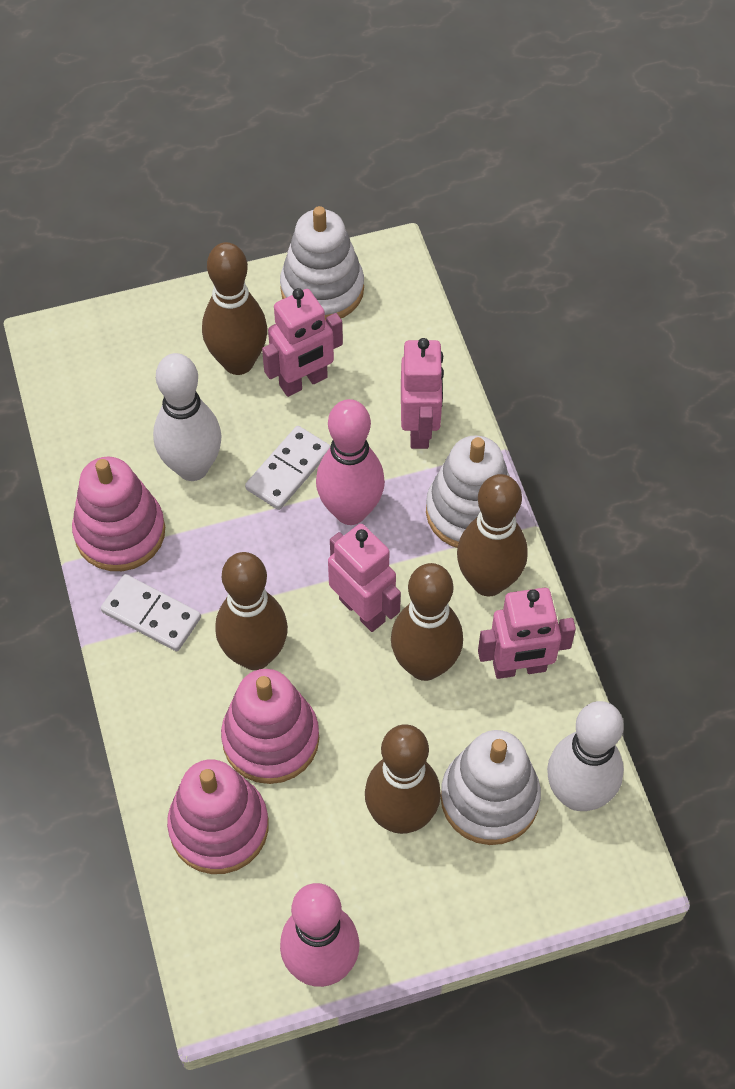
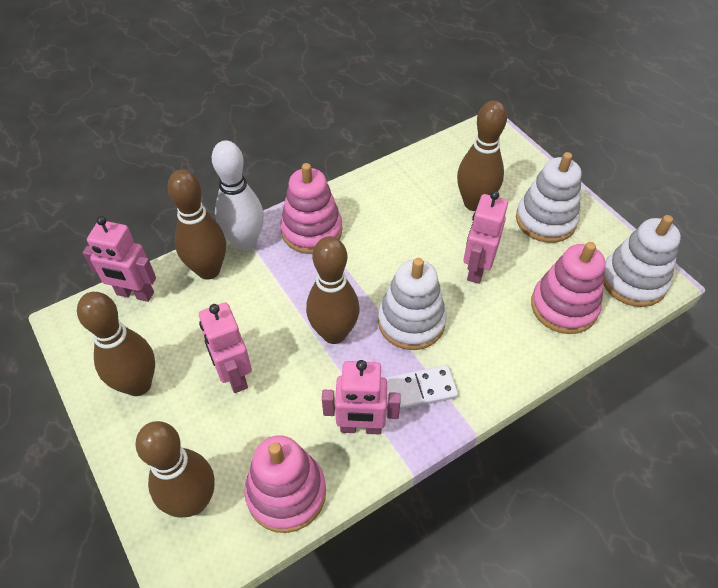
pink bowling pin: [280,883,359,987] [316,399,385,525] = 2 -> none = 0
white bowling pin: [153,353,222,481] [547,701,624,811] = 2 -> [212,140,264,251] = 1
white domino: [101,574,201,651] [245,426,331,510] = 2 -> [384,365,458,410] = 1

